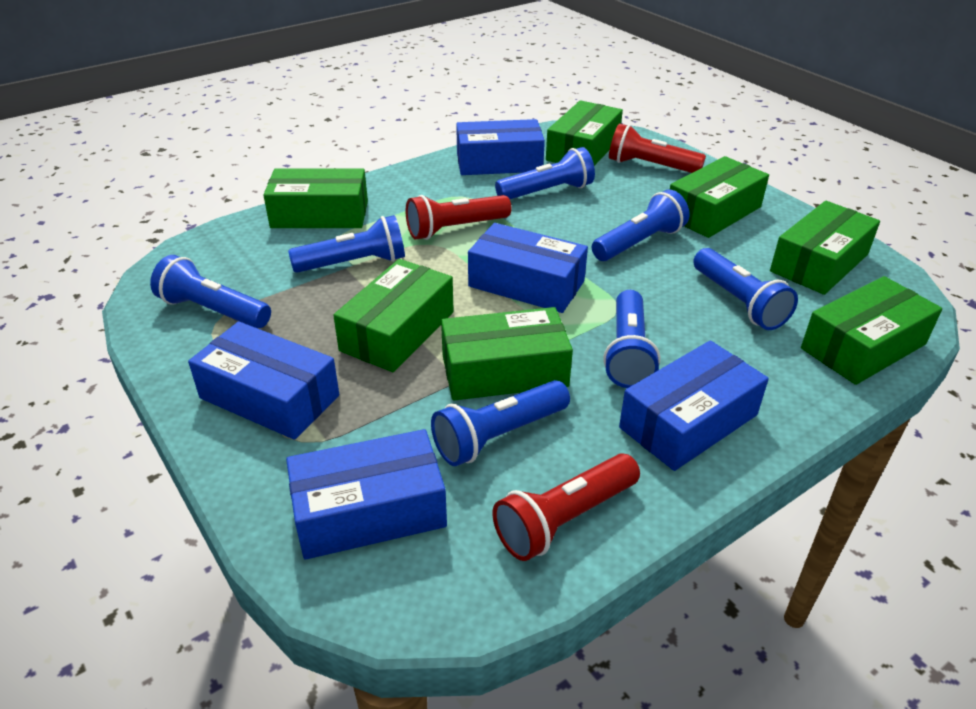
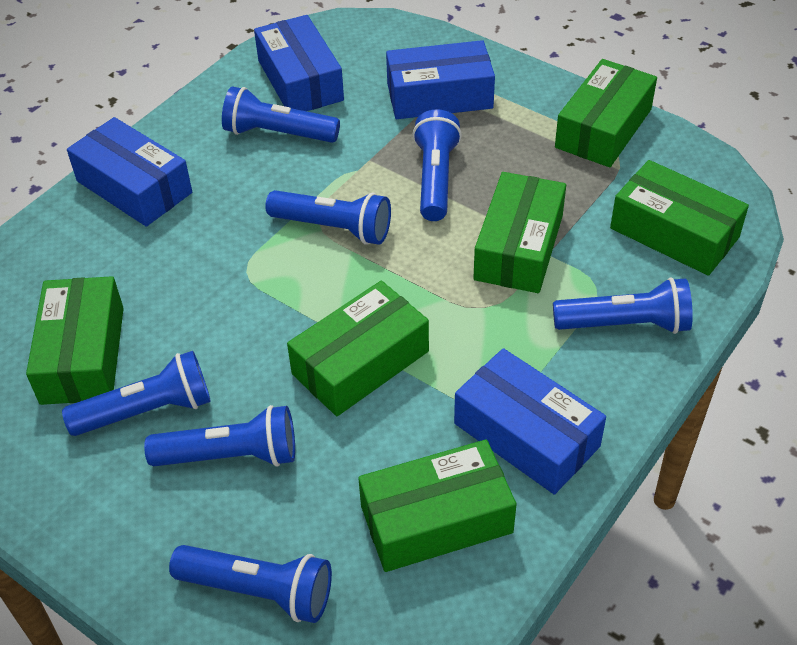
blue box: [188,321,339,440] [286,429,447,559] [456,119,545,175] [468,223,588,313] [619,340,769,471] = 5 -> [67,117,192,227] [254,15,344,111] [386,40,495,119] [454,348,606,494] = 4
green box: [264,169,368,228] [333,259,454,372] [441,307,573,400] [546,100,623,166] [670,156,769,238] [770,201,880,295] [801,276,942,385] = 7 -> [26,276,124,405] [287,281,429,416] [358,439,517,572] [473,172,566,293] [555,59,657,167] [610,160,749,276] = 6
red flashlight: [406,195,512,240] [492,453,640,561] [609,123,706,173] = 3 -> none = 0

